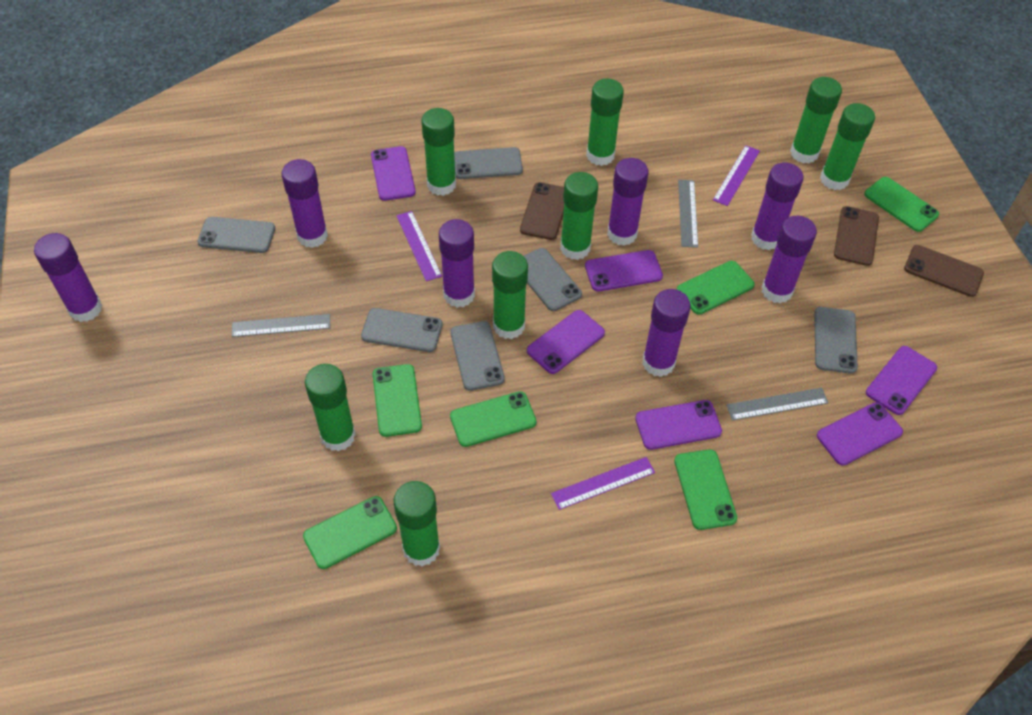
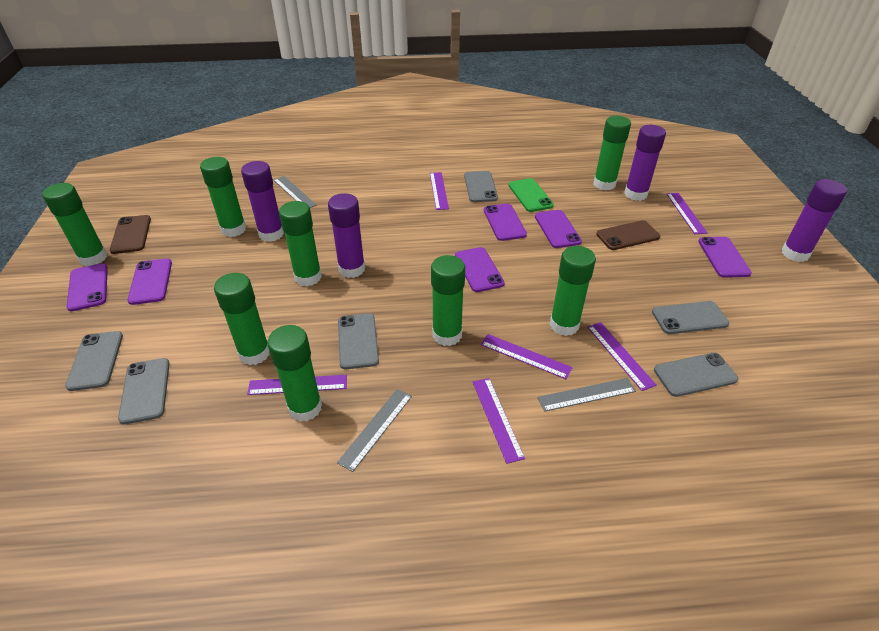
brown phone: [520,182,564,240] [834,206,879,266] [904,245,984,297] = 3 -> [110,215,151,254] [596,220,660,250] = 2
green phone: [303,496,397,569] [373,364,422,437] [450,391,536,447] [674,450,737,530] [677,261,755,315] [864,177,939,232] = 6 -> [509,178,554,212] = 1
purple glue stick: [34,233,102,322] [281,159,328,248] [439,219,475,308] [607,158,648,246] [642,289,691,377] [751,162,804,250] [762,216,817,304] = 7 -> [241,161,284,242] [328,193,365,278] [624,125,666,201] [782,179,847,262] = 4
purple ruler: [396,211,442,281] [551,457,655,510] [713,145,760,206] = 3 -> [247,375,347,395] [430,172,449,210] [473,378,525,464] [480,334,573,379] [587,322,657,391] [667,193,708,234] = 6

